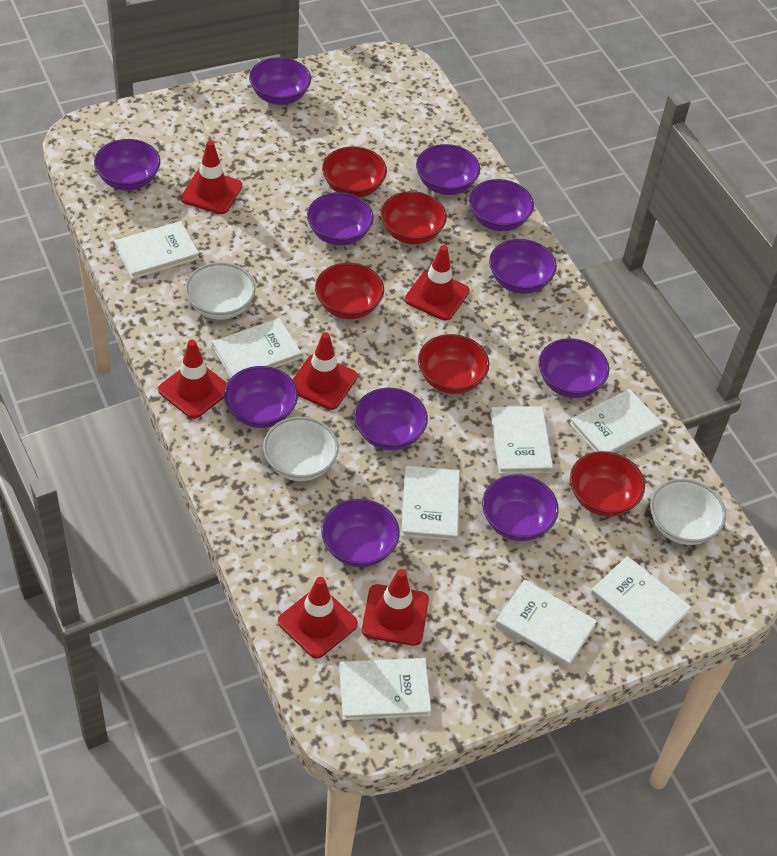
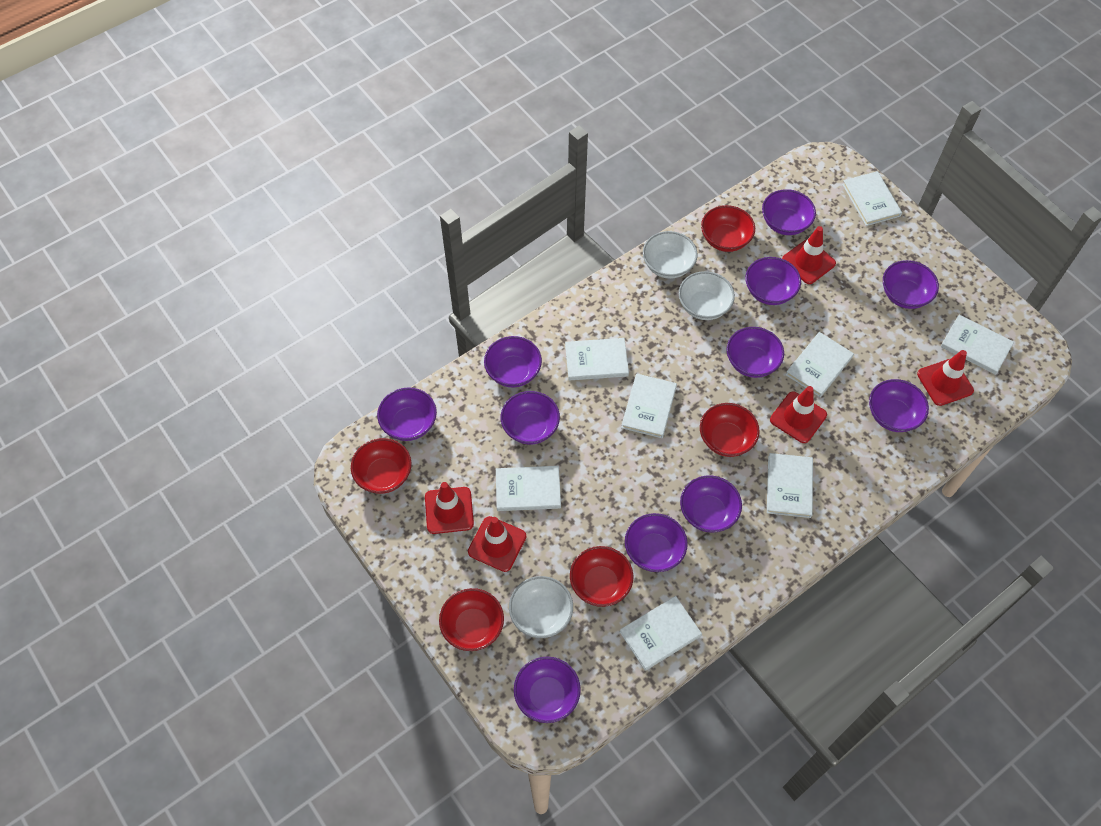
red traffic cone: [158,340,227,419] [181,141,242,214] [278,577,358,659] [292,332,357,410] [362,569,429,646] [405,245,470,321] = 6 -> [425,482,474,534] [468,516,527,572] [770,386,827,443] [782,226,836,284] [917,350,974,406] = 5

